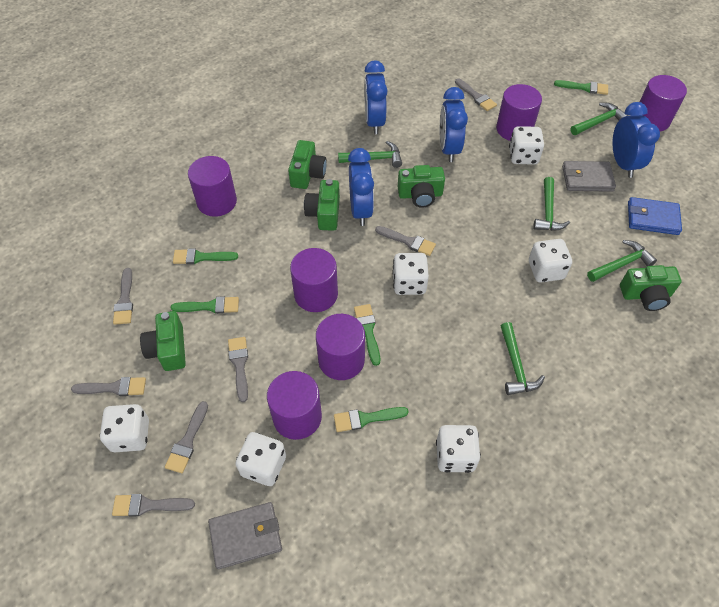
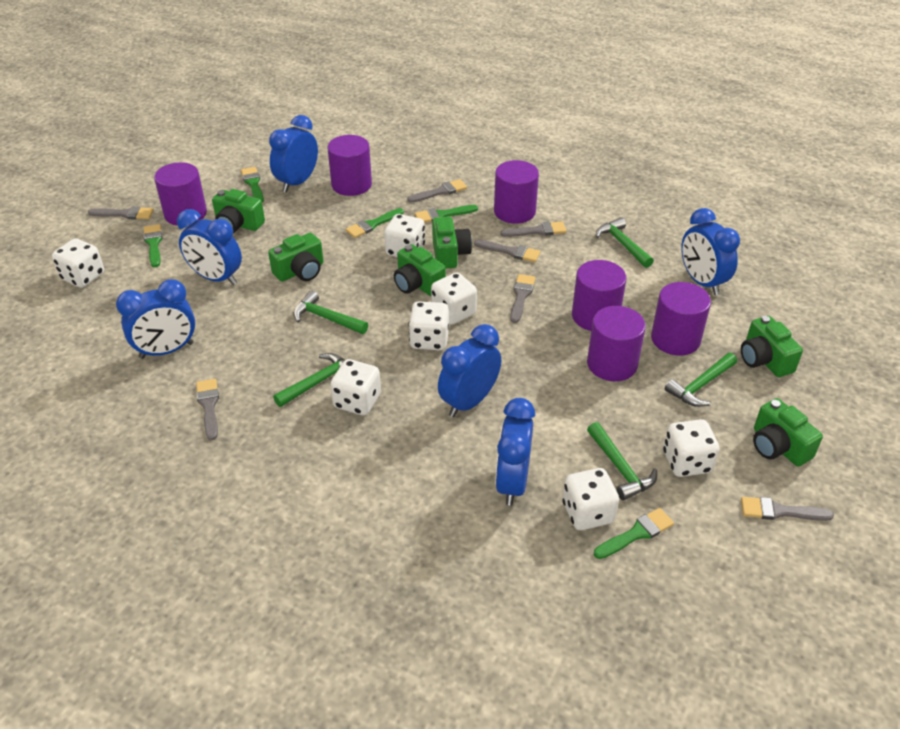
blue clock: [348,148,374,226] [364,60,388,134] [440,87,468,162] [613,102,660,178] = 4 -> [116,279,195,359] [177,209,242,285] [269,115,318,192] [438,324,501,417] [495,398,535,506] [681,208,740,295] = 6
blue wallet: [628,197,682,235] = 1 -> none = 0
green camera: [140,311,186,371] [288,140,327,189] [304,179,340,231] [398,165,445,208] [620,265,682,311] = 5 -> [212,189,265,233] [268,233,323,281] [394,244,446,296] [432,217,472,268] [741,316,803,377] [753,398,823,467] = 6
grey wallet: [208,502,282,569] [562,161,616,192] = 2 -> none = 0
white dice: [100,404,149,452] [235,432,286,486] [392,253,429,295] [436,425,481,473] [509,126,544,165] [529,239,572,283] = 6 -> [52,238,104,288] [330,359,381,416] [384,214,425,257] [408,301,449,350] [431,273,477,325] [562,468,619,530] [663,419,720,477] = 7

